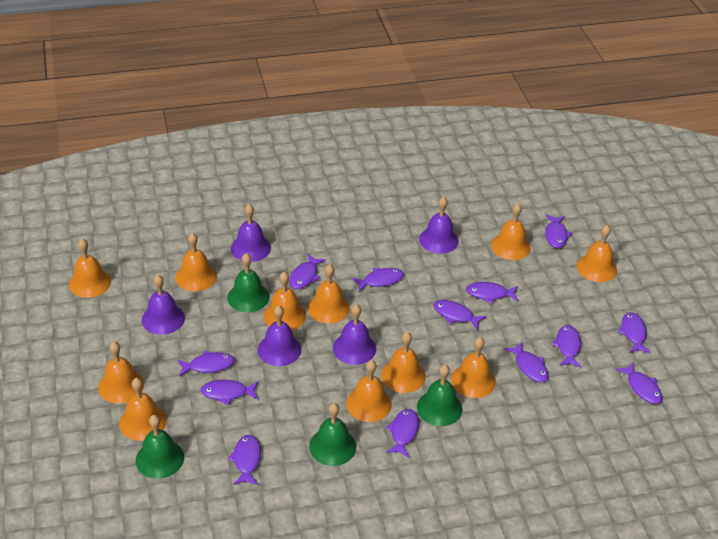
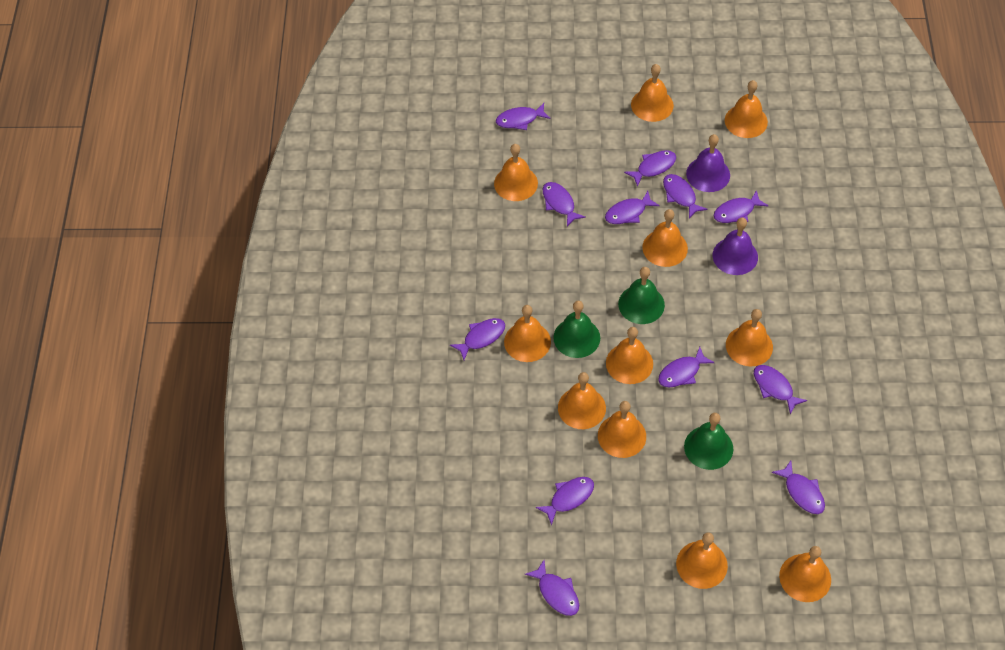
green bell: [136,415,184,479] [227,253,269,312] [309,403,356,466] [417,365,462,426] = 4 -> [553,301,600,358] [618,267,665,324] [684,413,733,470] = 3
purple bell: [142,275,185,335] [231,204,271,262] [258,306,302,366] [333,304,376,365] [419,197,459,254] = 5 -> [686,134,730,192] [712,217,758,275] = 2
purple fish: [177,350,235,376] [201,380,259,405] [228,435,261,485] [289,254,326,289] [352,268,404,292] [386,409,419,457] [433,300,487,330] [466,282,519,304] [505,342,549,383] [545,214,572,248] [551,325,581,367] [615,362,663,404] [618,312,651,353] = 13 -> [450,318,505,360] [496,103,551,130] [525,560,579,616] [536,477,594,526] [543,182,586,227] [605,191,660,224] [624,150,676,187] [658,347,715,387] [663,174,708,219] [713,190,768,223] [754,365,808,414] [772,461,825,514] = 12

